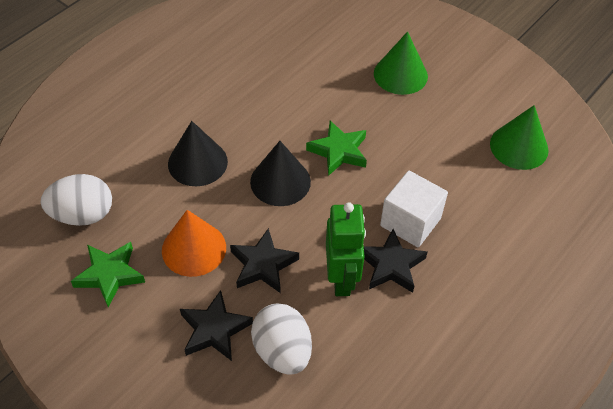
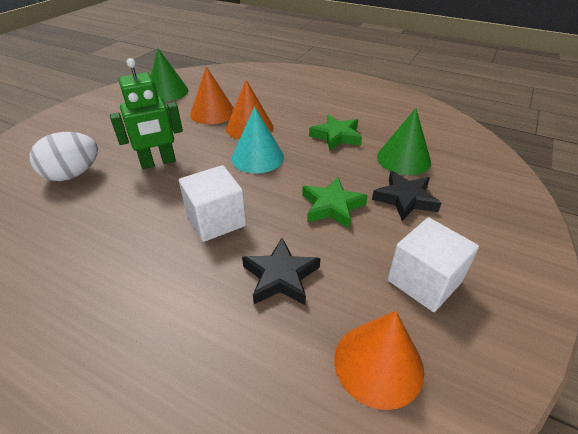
black cone: [168,121,228,186] [250,141,311,206] = 2 -> none = 0
black star: [180,290,253,361] [230,228,299,293] [364,229,427,293] = 3 -> [242,238,321,305] [372,171,441,221] = 2
orange cone: [162,210,226,277] = 1 -> [190,66,234,125] [226,80,274,140] [334,311,424,410] = 3
turquoise cone: none = 0 -> [231,107,284,173] = 1
white cube: [380,171,448,247] = 1 -> [179,165,246,242] [388,218,479,312] = 2
white egg: [41,174,112,226] [251,304,312,375] = 2 -> [30,132,98,181] = 1

